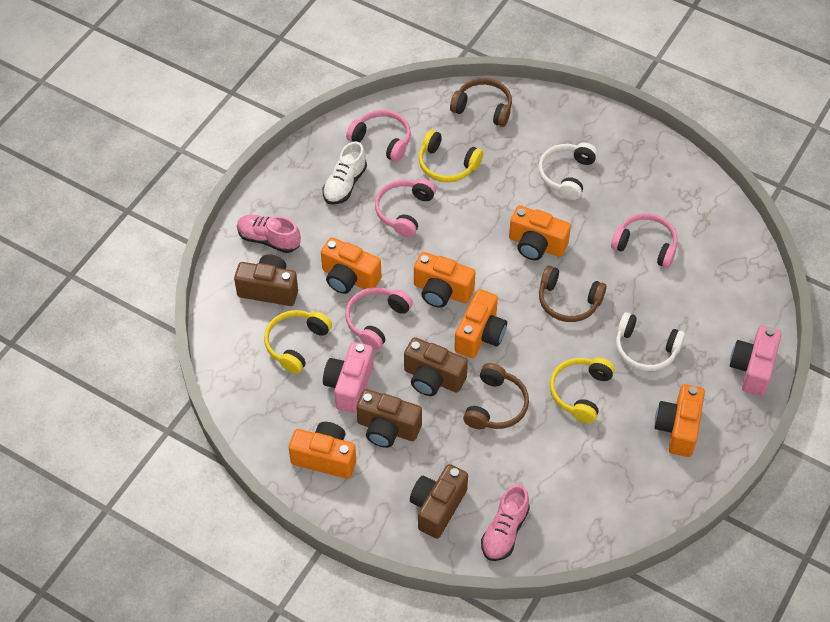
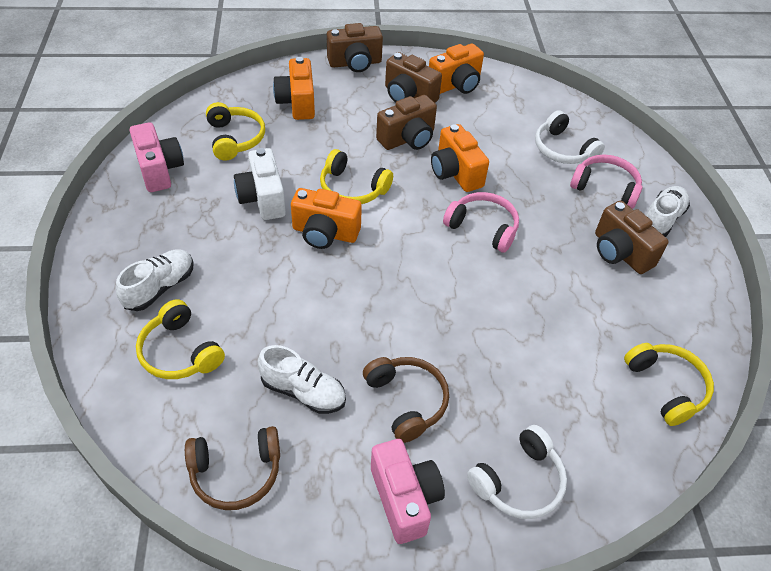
brown headphones: [450,78,512,127] [463,363,529,429] [539,266,606,322] = 3 -> [185,426,280,510] [363,357,449,443] = 2
orange camera: [289,422,356,479] [321,237,381,294] [414,252,476,308] [454,289,507,358] [509,205,571,260] [655,384,705,457] = 6 -> [273,57,315,120] [291,188,362,249] [429,44,484,94] [431,124,489,192] = 4
pink headphones: [345,287,413,350] [346,110,411,162] [375,179,436,237] [611,213,678,268] = 4 -> [443,192,519,253] [570,154,642,209] = 2
pink shoe: [237,215,301,253] [481,484,530,561] = 2 -> none = 0
white camera: none = 0 -> [234,148,286,220] = 1
white shoe: [323,141,367,205] = 1 -> [116,250,194,311] [258,345,346,414] [646,186,690,237] = 3
yellow headphones: [264,310,332,374] [419,130,483,182] [550,358,615,423] = 3 -> [136,299,225,379] [206,102,265,161] [320,149,393,204] [624,343,714,426] = 4

